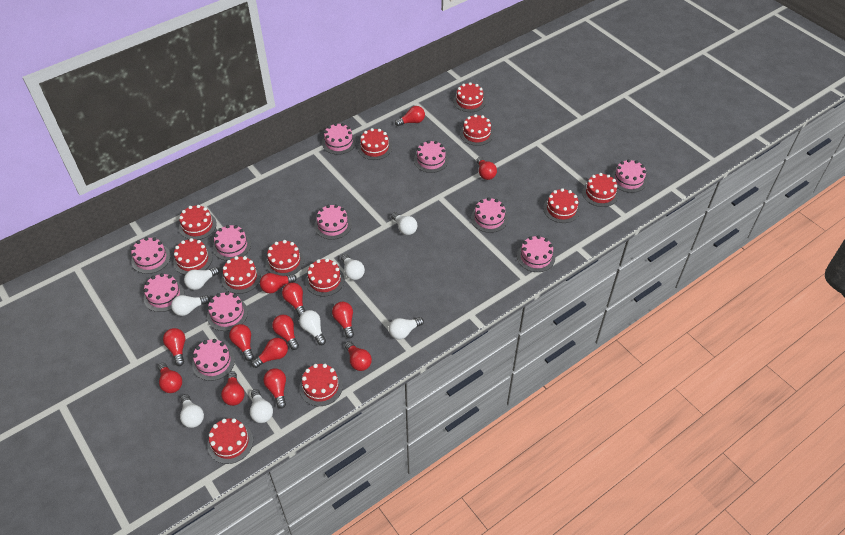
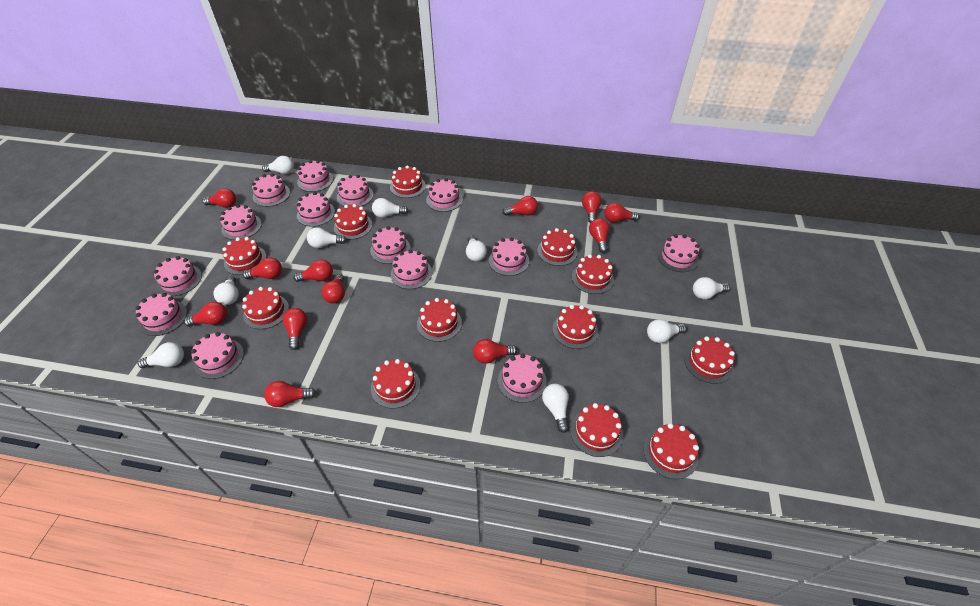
pink cake: [131,237,171,274] [144,273,184,312] [192,339,235,381] [207,291,248,331] [213,225,251,261] [314,204,352,240] [322,123,356,155] [414,140,449,173] [471,197,508,233] [517,235,555,272] [611,159,647,193] = 11 -> [136,293,187,336] [153,256,202,296] [191,332,244,379] [220,204,262,240] [252,174,290,207] [297,160,333,192] [297,192,335,227] [337,175,373,207] [370,226,411,264] [391,250,432,289] [426,178,463,212] [489,237,529,276] [498,353,547,403] [658,234,699,272] = 14
red light bulb: [158,362,182,393] [163,328,185,366] [221,371,244,406] [229,324,254,361] [251,338,288,368] [260,273,297,294] [263,368,286,409] [272,315,299,350] [282,282,305,317] [332,302,354,338] [345,341,372,371] [395,106,425,126] [476,157,497,180] = 13 -> [184,302,227,326] [203,188,236,208] [243,257,282,279] [264,381,316,407] [282,308,307,350] [294,259,333,282] [321,273,345,303] [473,339,517,364] [502,196,538,216] [582,191,601,223] [589,218,610,253] [604,203,639,223] = 12
white light bulb: [171,295,210,316] [180,394,204,428] [184,267,219,290] [250,389,273,423] [299,310,326,345] [341,254,365,280] [389,317,424,339] [391,212,417,235] = 8 -> [138,342,184,368] [213,275,239,305] [262,156,294,174] [307,227,347,248] [372,198,409,218] [466,235,487,262] [542,384,569,433] [647,319,686,343] [693,277,730,299] = 9

